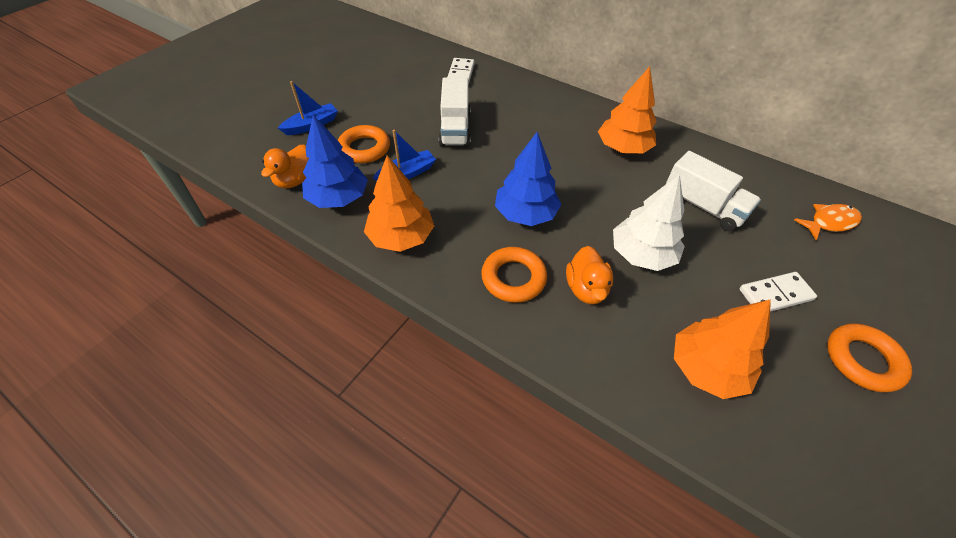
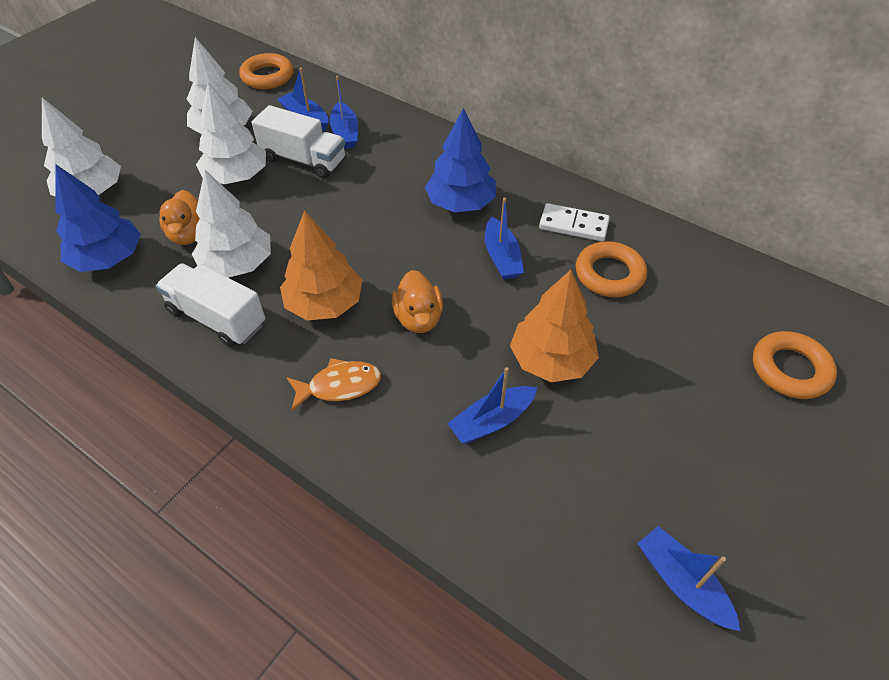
blue boat: [278,81,338,135] [373,130,436,181] = 2 -> [277,68,328,131] [330,75,358,149] [447,367,537,444] [485,198,524,280] [638,526,740,631] = 5
orange tree: [364,155,434,252] [598,66,657,153] [674,299,771,399] = 3 -> [280,210,362,320] [510,270,599,382] = 2
white domino: [447,58,475,85] [740,272,817,312] = 2 -> [539,203,610,241] = 1
white tree: [613,174,685,271] = 1 -> [42,98,121,196] [187,37,252,134] [192,170,271,278] [196,82,266,184] = 4

